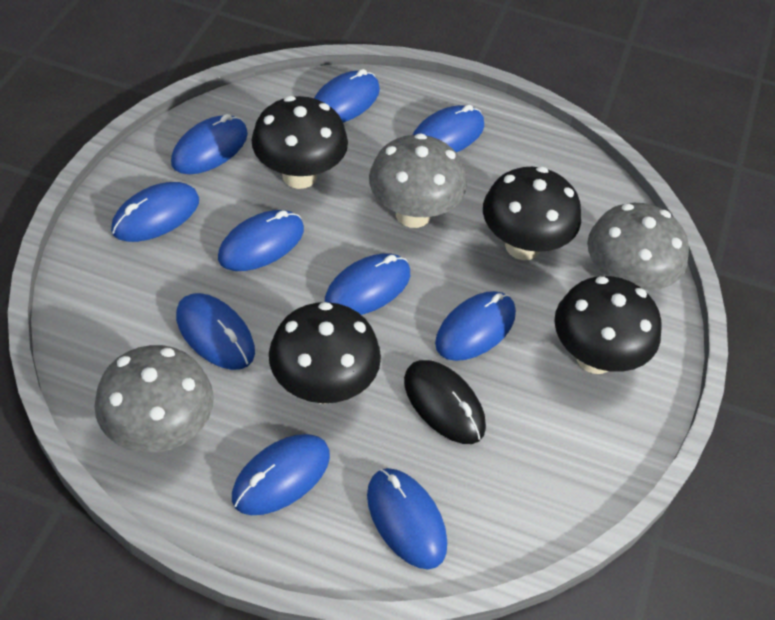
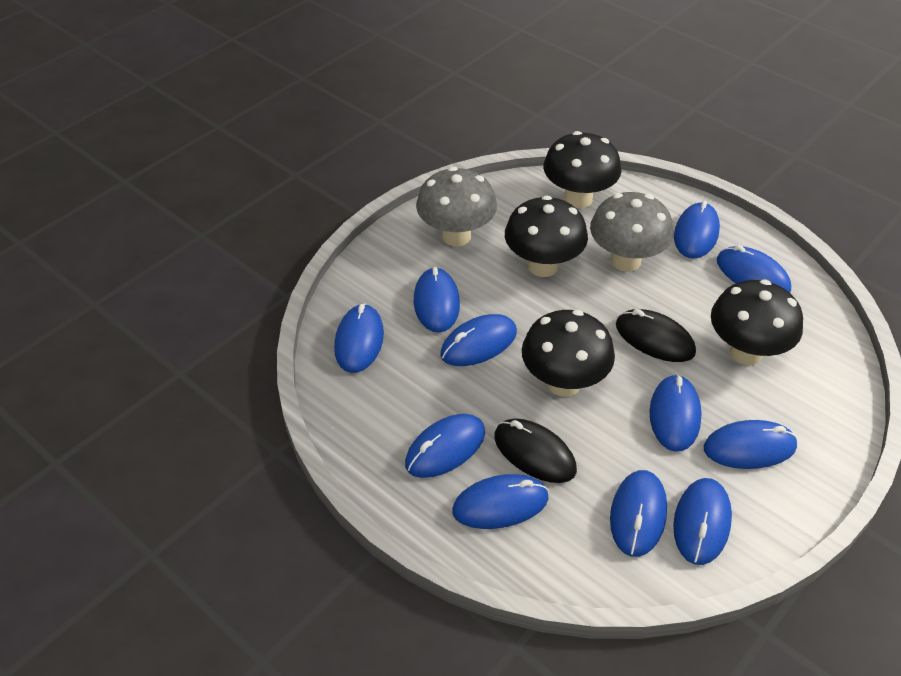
black mouse: [404,360,486,444] = 1 -> [494,418,577,483] [616,309,696,362] = 2
blue mouse: [111,182,199,242] [171,114,248,174] [176,293,255,370] [218,210,304,271] [232,434,330,515] [314,69,380,123] [325,253,410,315] [367,468,447,569] [413,104,484,152] [435,291,516,361] = 10 -> [334,304,384,373] [405,414,485,478] [414,267,460,333] [440,314,517,366] [452,474,549,529] [610,470,667,557] [649,374,702,452] [673,478,732,565] [674,201,720,259] [704,420,798,469] [717,245,791,292] = 11
grey mushroom: [94,345,214,453] [369,133,467,228] [587,203,689,290] = 3 -> [416,167,497,246] [590,192,673,272] = 2

